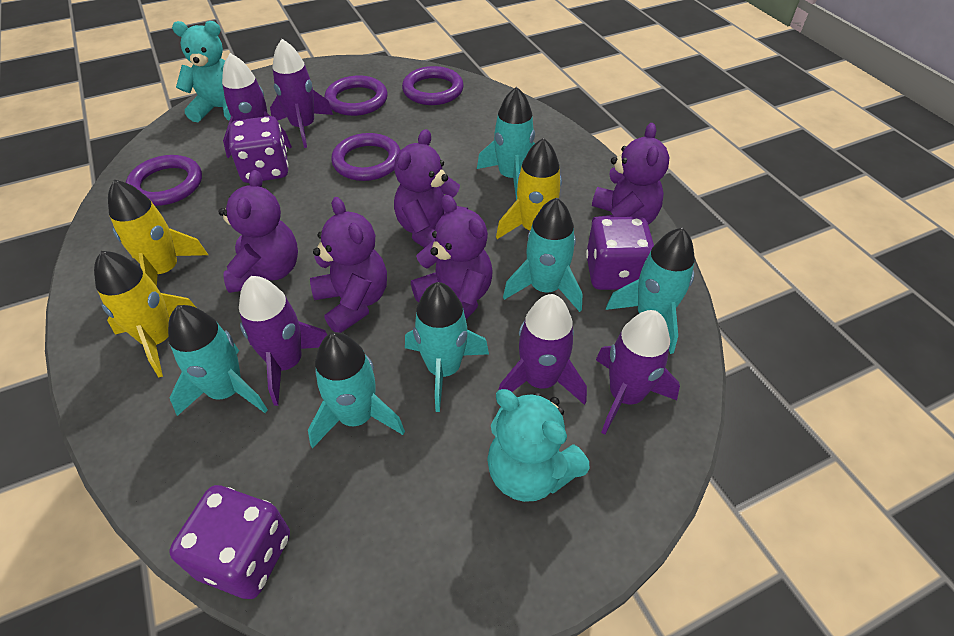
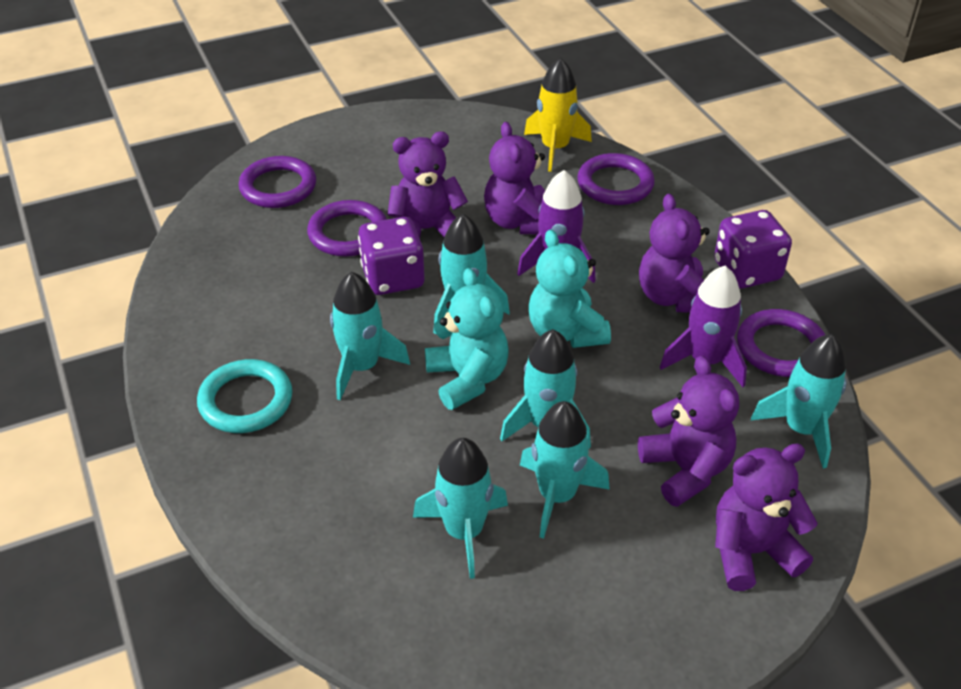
purple dice: [169,485,290,599] [229,116,289,183] [586,217,654,290] = 3 -> [358,217,425,295] [714,210,792,288] = 2
purple rocket: [222,53,292,158] [239,276,327,406] [270,39,333,148] [499,294,587,405] [596,310,680,434] = 5 -> [517,170,596,283] [660,266,747,387] = 2
turquoise ring: none = 0 -> [197,359,292,433] = 1
yellow rocket: [94,251,196,378] [108,180,208,286] [496,138,562,239] = 3 -> [524,57,592,172] = 1

